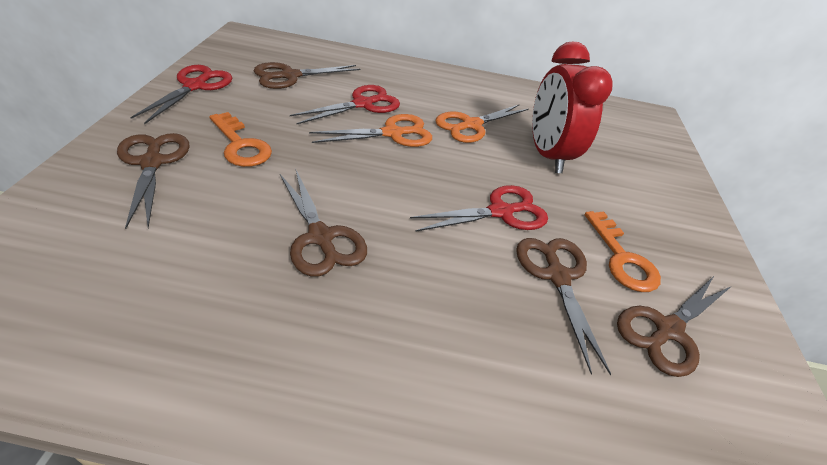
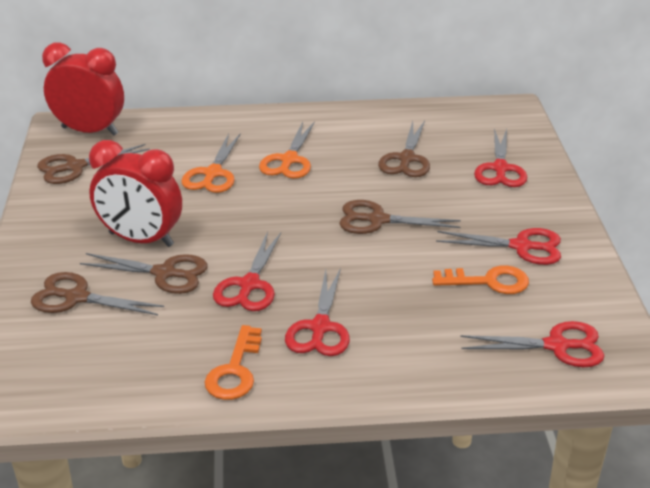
red clock: [532,42,612,173] = 1 -> [42,43,124,135] [89,140,182,247] = 2
red scissors: [130,65,232,124] [290,85,400,124] [410,185,548,232] = 3 -> [213,231,281,311] [285,268,350,356] [436,228,561,265] [460,321,604,367] [474,128,527,187] = 5

